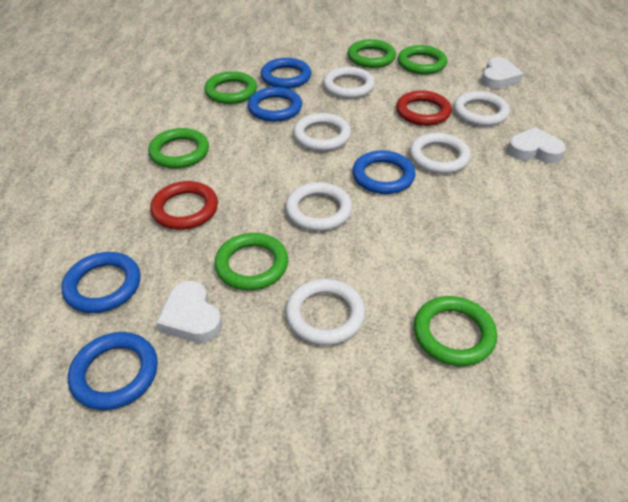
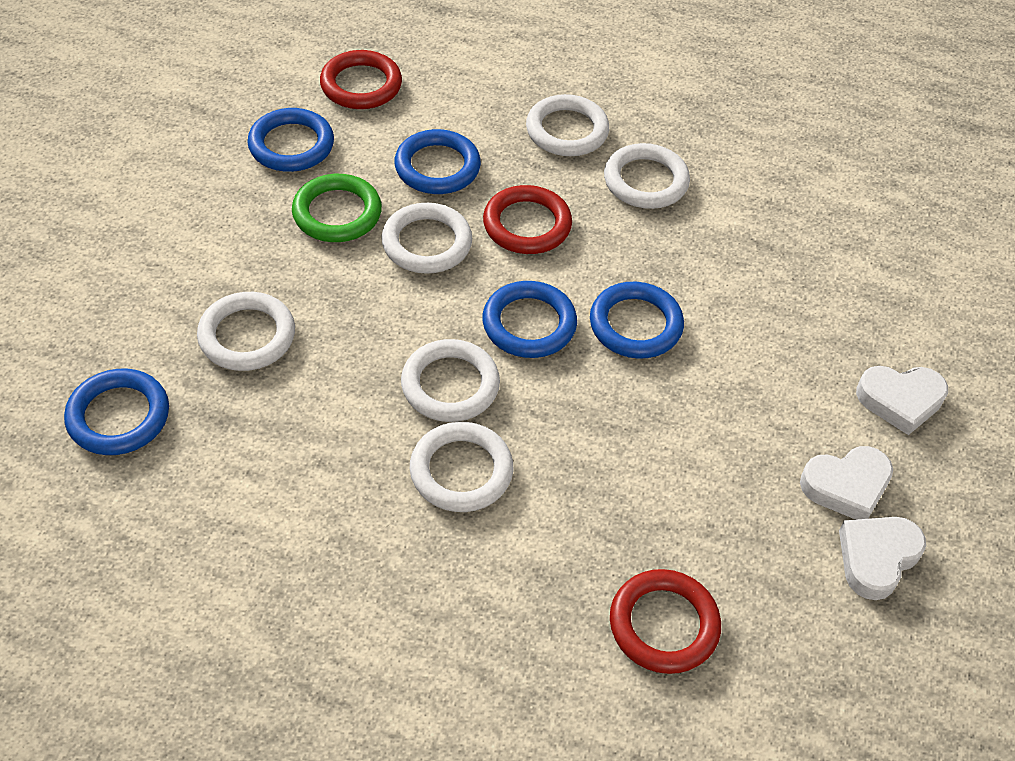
green ring: [148,128,209,169] [204,71,257,104] [214,233,288,290] [348,39,396,68] [398,45,447,75] [414,296,497,366] = 6 -> [292,174,382,242] = 1
red ring: [150,181,218,230] [396,90,452,126] = 2 -> [320,50,402,109] [483,185,572,254] [610,569,721,674] = 3

